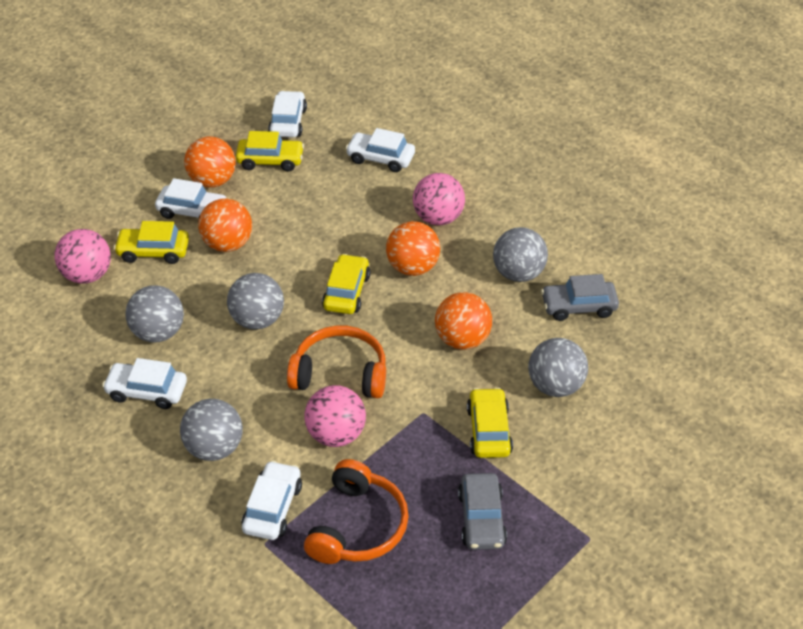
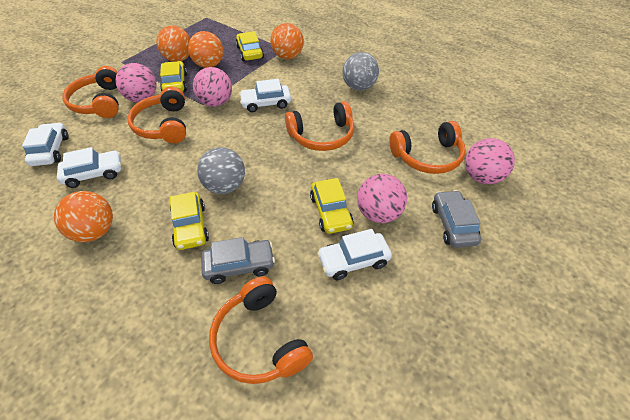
grey ball: [125,285,184,343] [180,399,243,461] [227,273,284,330] [493,227,548,282] [528,338,588,397] = 5 -> [197,147,245,194] [342,52,379,91] = 2
orange headphones: [287,326,386,398] [304,459,409,564] = 2 -> [62,66,119,118] [127,87,186,143] [209,276,313,384] [285,101,354,151] [389,121,466,174] = 5
pink ball: [54,229,111,283] [304,385,366,447] [413,173,465,225] = 3 -> [115,63,157,102] [193,67,232,107] [357,174,407,223] [465,138,515,184] = 4
white car: [102,358,187,409] [155,178,228,219] [241,461,302,540] [268,91,307,137] [346,128,415,172] = 5 -> [22,122,69,166] [57,147,121,188] [239,79,291,112] [317,229,392,280] = 4

